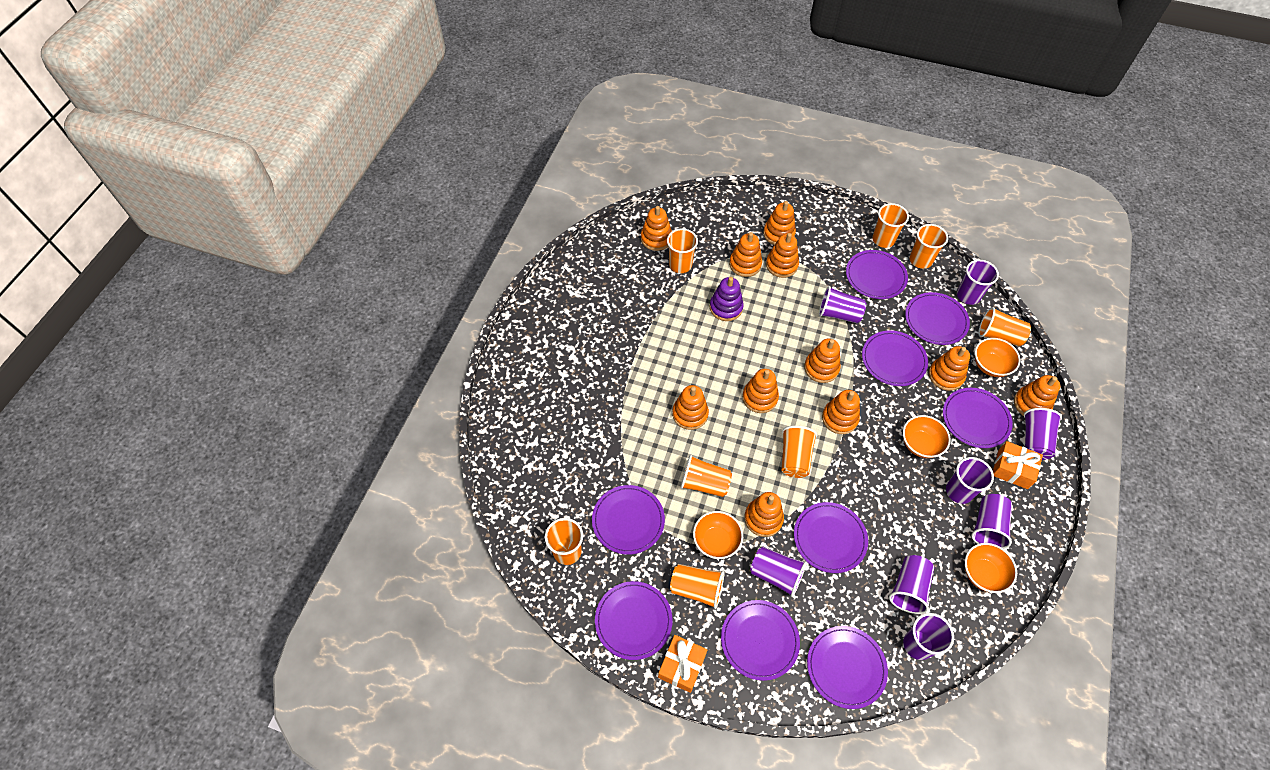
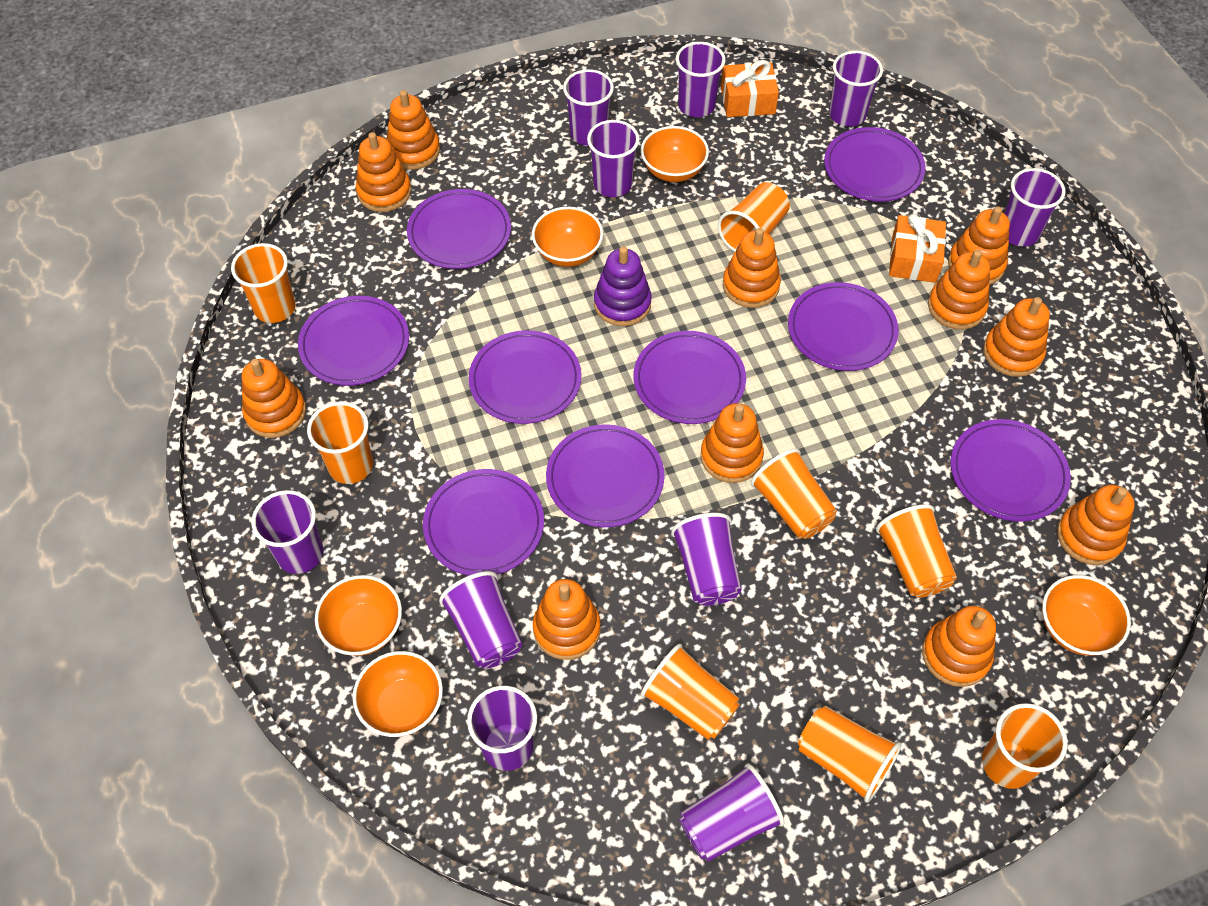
orange bowl: [693,511,743,559] [903,415,951,458] [965,543,1017,593] [975,338,1020,377] = 4 -> [315,575,402,656] [353,651,443,737] [532,207,603,267] [641,126,709,182] [1042,575,1131,656] = 5
purple cup: [750,547,807,597] [819,286,866,323] [889,555,934,614] [903,613,954,660] [946,457,994,504] [957,260,999,305] [971,494,1012,549] [1024,408,1062,460] = 8 -> [252,490,323,574] [439,571,522,669] [467,686,537,771] [563,69,614,146] [587,120,639,197] [671,513,741,606] [676,42,726,117] [679,763,785,862] [829,51,883,127] [1004,168,1065,247] = 10

